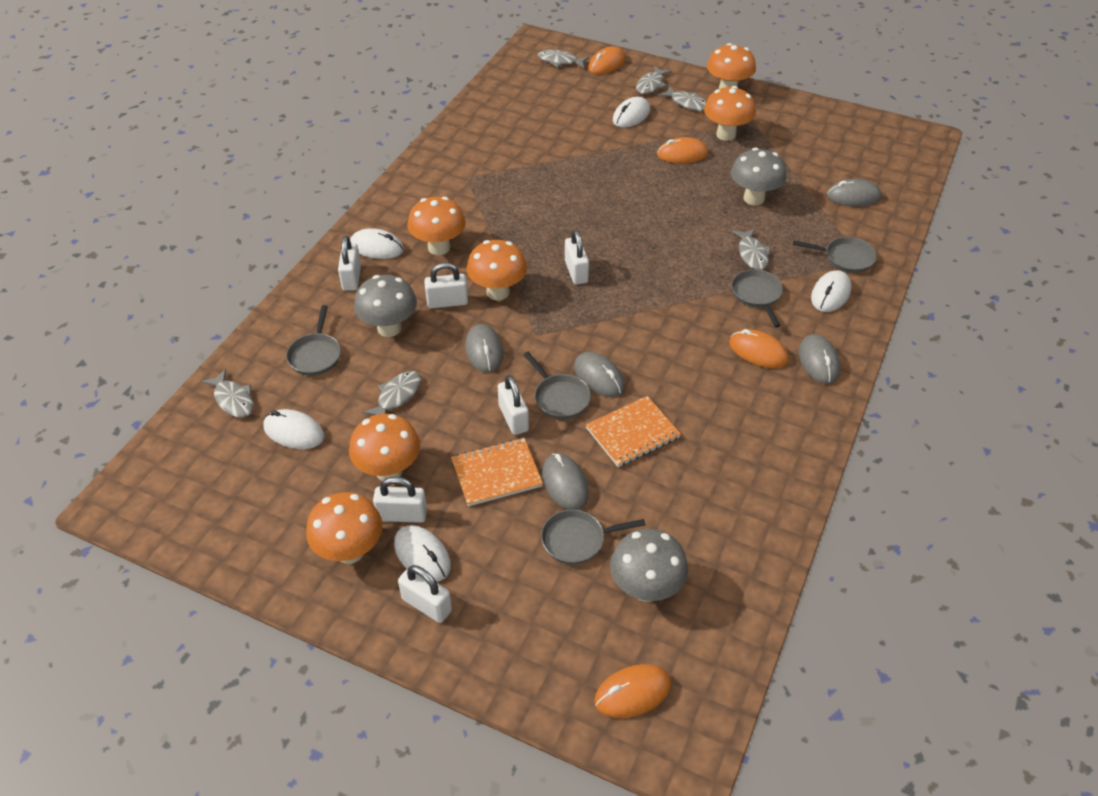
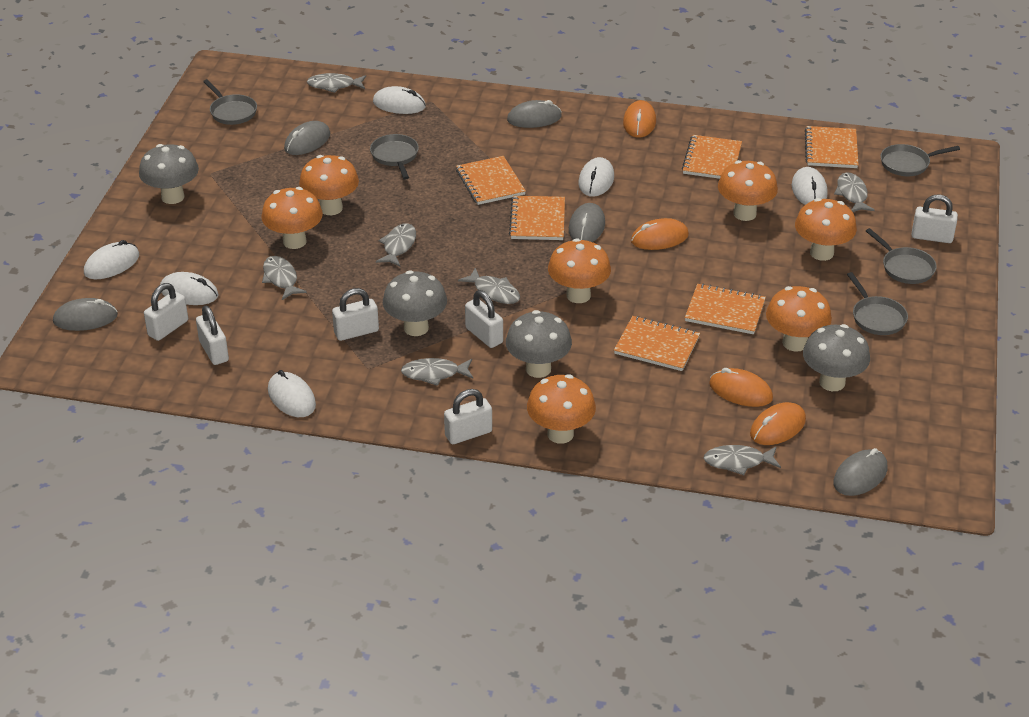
grey fish: [201,369,253,418] [362,371,421,415] [538,50,589,68] [636,66,672,94] [658,86,707,111] [732,229,771,270] = 6 -> [262,256,307,300] [307,73,366,93] [376,223,416,267] [401,358,473,386] [458,268,520,304] [703,445,781,475] [834,172,875,212] = 7
grey mushroom: [354,275,417,337] [610,529,688,602] [731,148,786,205] = 3 -> [139,144,199,204] [383,270,447,336] [506,310,572,378] [803,324,870,391] = 4
orange mushroom: [306,492,383,564] [349,414,420,481] [408,197,466,255] [467,240,527,300] [704,86,756,141] [707,43,756,89] = 6 -> [261,187,323,249] [299,155,359,215] [527,374,596,444] [548,238,611,303] [718,160,778,221] [766,286,832,352] [795,198,857,261] = 7
orange notebook: [451,438,543,506] [586,396,681,467] = 2 -> [456,156,526,205] [509,196,565,240] [614,316,700,371] [682,135,742,179] [685,283,766,334] [805,126,859,168] = 6
white mouse: [264,409,325,449] [350,228,404,259] [394,525,451,581] [613,97,650,128] [811,270,851,312] = 5 -> [84,240,139,279] [160,272,219,305] [268,370,316,417] [373,86,426,114] [579,157,614,197] [792,167,828,205] = 6

